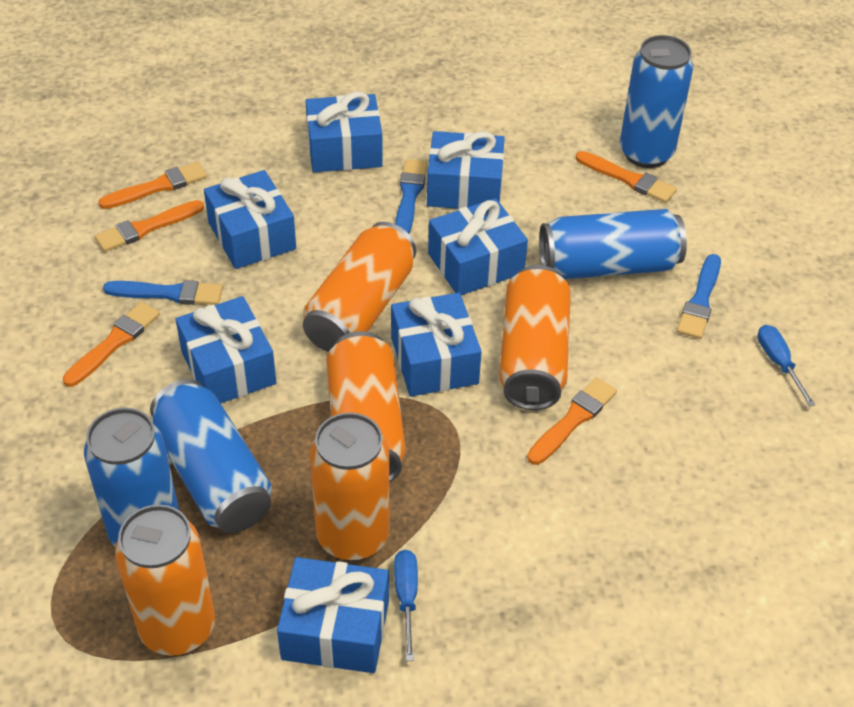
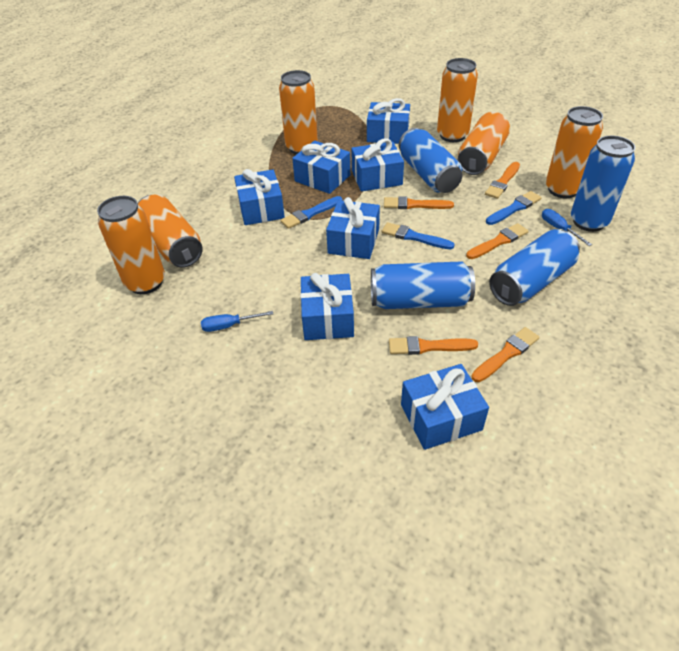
orange can: [115,504,215,656] [303,222,416,352] [310,412,389,561] [326,331,406,482] [499,265,571,410] = 5 -> [97,196,165,294] [138,194,203,268] [279,70,318,155] [437,58,478,142] [458,112,510,175] [546,106,603,198] = 6

